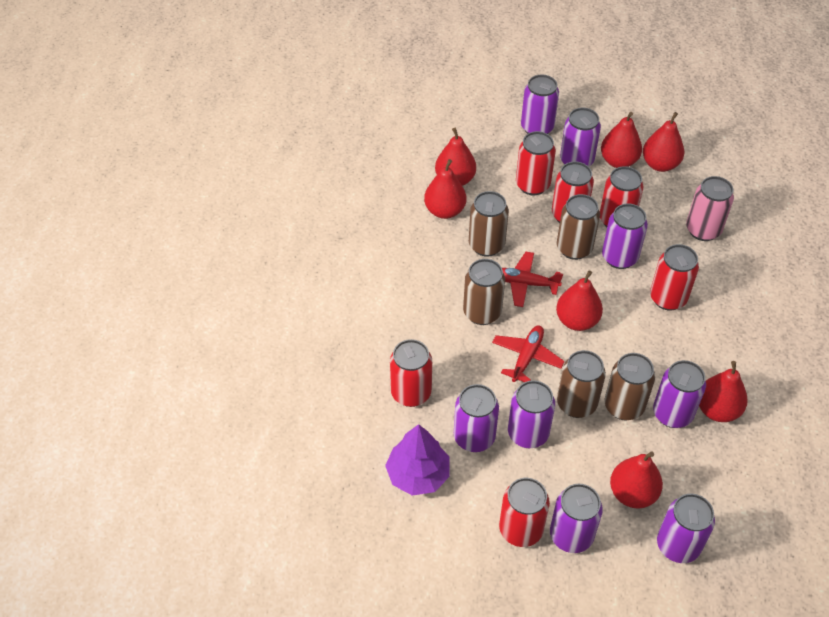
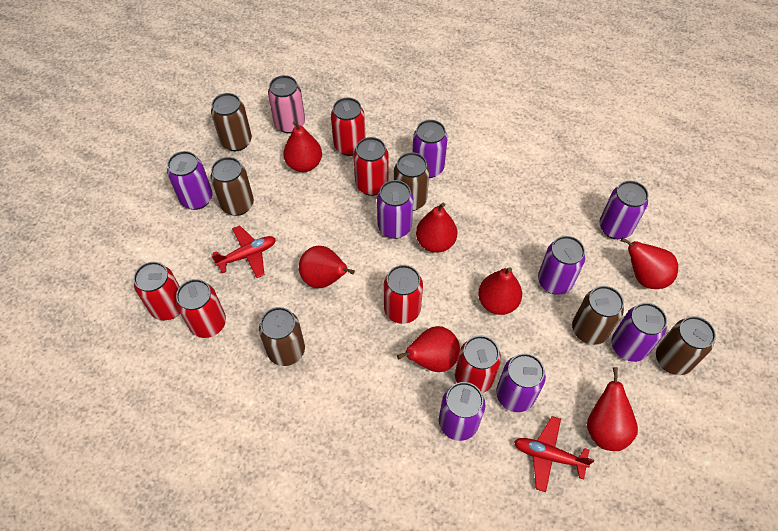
brown can: [463,259,505,325] [469,191,509,257] [557,194,600,260] [557,350,606,418] [605,353,655,420] = 5 -> [210,157,254,216] [211,93,252,151] [259,307,305,366] [394,152,429,211] [572,286,624,345] [656,316,716,375] = 6
purple tree: [385,424,450,496] = 1 -> none = 0

